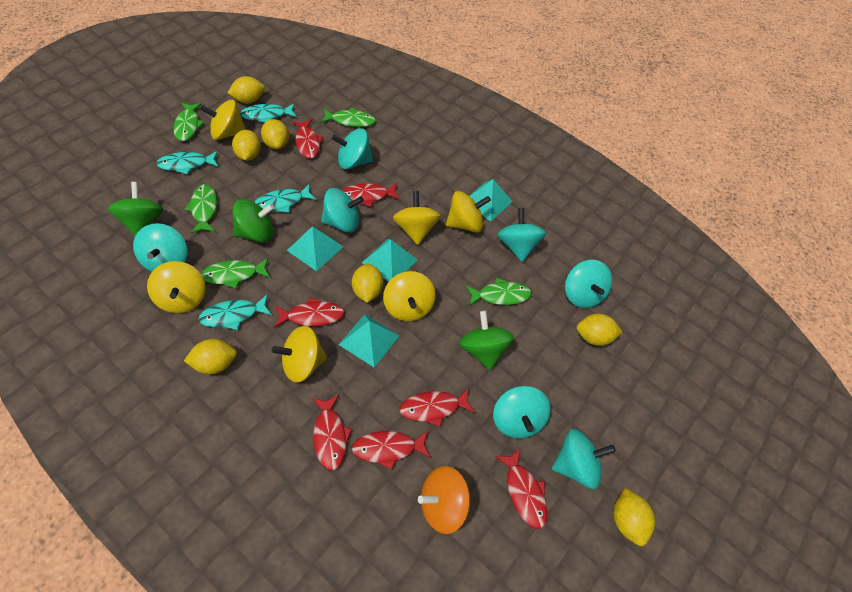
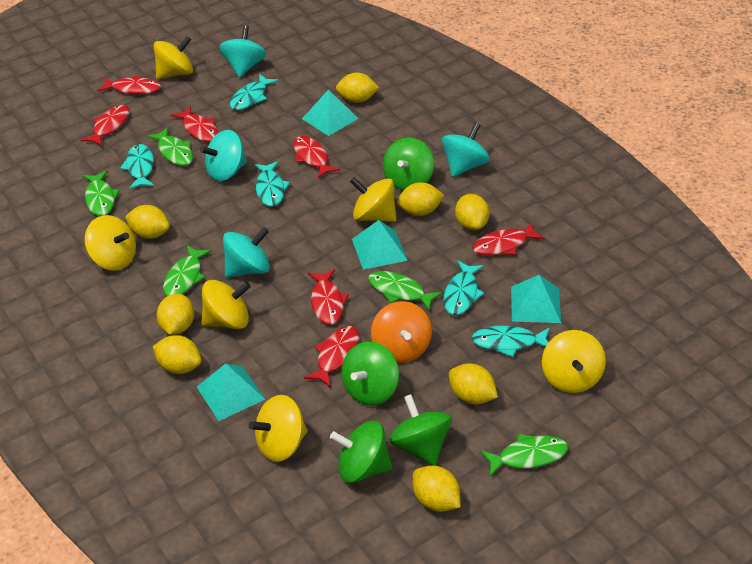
green spinning top: [108,182,163,236] [233,199,274,243] [459,311,514,370] = 3 -> [330,421,392,483] [342,341,399,406] [383,138,434,191] [389,394,452,466] = 4
turquoise fish: [156,151,219,175] [198,294,272,330] [240,103,297,123] [254,184,316,213] = 4 -> [120,144,154,189] [230,74,278,110] [254,161,290,207] [443,260,484,315] [471,325,550,357] = 5
turquoise spinning top: [133,223,187,272] [321,188,364,232] [332,128,373,169] [493,386,551,439] [497,208,546,262] [552,429,616,489] [565,260,612,308] = 7 -> [200,130,247,181] [219,26,266,77] [223,228,270,277] [442,123,489,177] = 4
yellow lemon: [184,339,237,374] [228,76,265,103] [232,130,261,161] [261,119,289,149] [352,264,383,303] [576,314,622,346] [614,488,655,546] = 7 -> [125,205,170,239] [153,335,202,374] [157,294,194,335] [336,72,379,103] [397,182,445,216] [413,466,460,512] [449,363,498,404] [455,194,489,231] = 8

